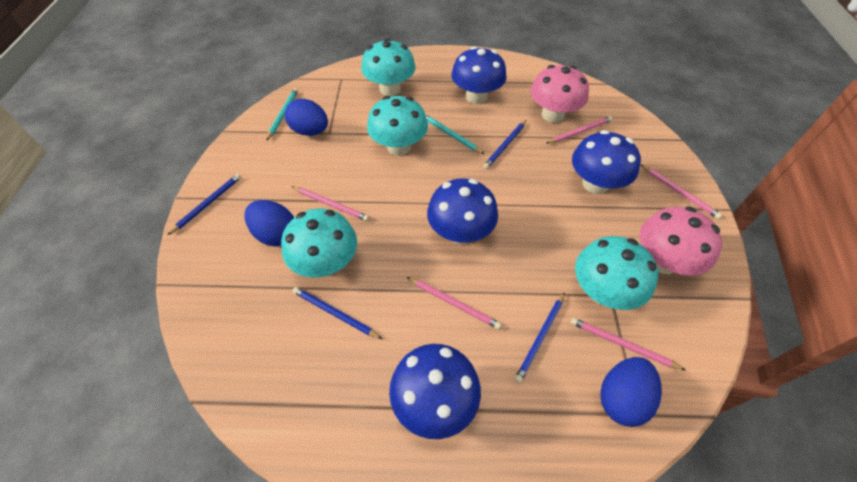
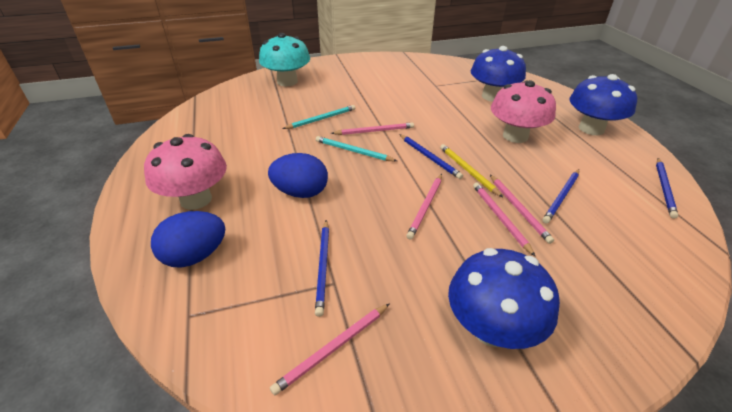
blue egg: [245,200,294,247] [285,99,328,136] [600,357,662,427] = 3 -> [151,211,225,268] [268,153,328,198] = 2
blue mushroom: [389,344,481,439] [427,179,498,244] [451,46,507,104] [572,130,641,194] = 4 -> [448,248,560,349] [471,46,526,102] [570,74,637,135] = 3
turquoise mushroom: [281,209,357,278] [361,38,416,96] [367,96,428,156] [575,236,658,310] = 4 -> [259,33,310,86] = 1
yellow pencil: none = 0 -> [440,144,503,197] = 1

